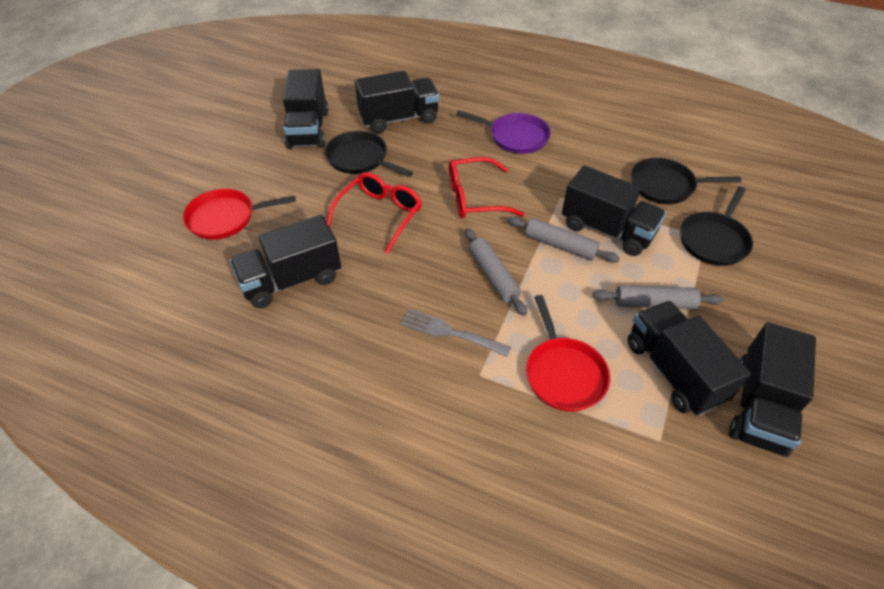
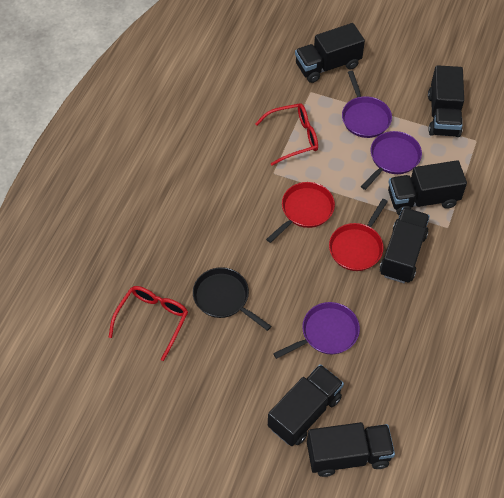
black pan: [325,131,413,177] [631,158,741,204] [680,186,753,266] = 3 -> [193,267,271,331] = 1
grey fork: [400,309,511,357] = 1 -> none = 0
grey rolling pin: [465,228,527,316] [507,217,620,263] [592,285,723,309] = 3 -> none = 0
purple pan: [456,110,551,154] = 1 -> [273,302,360,359] [342,71,392,138] [361,131,422,190] = 3

